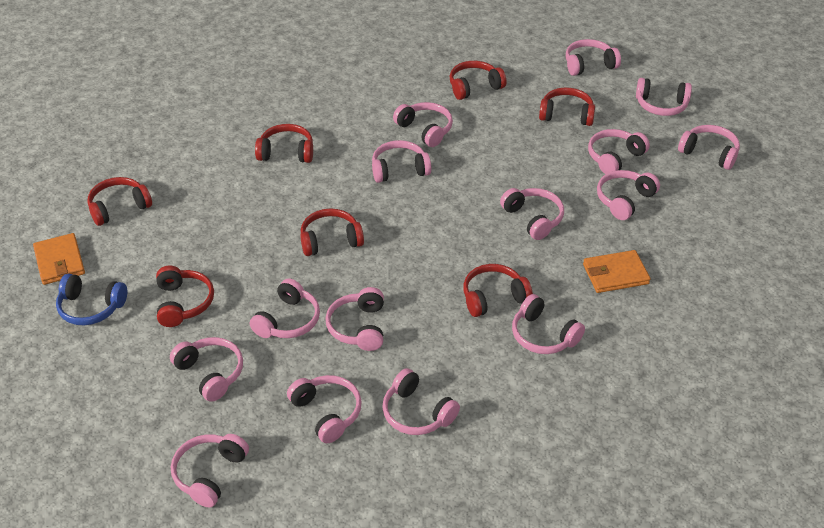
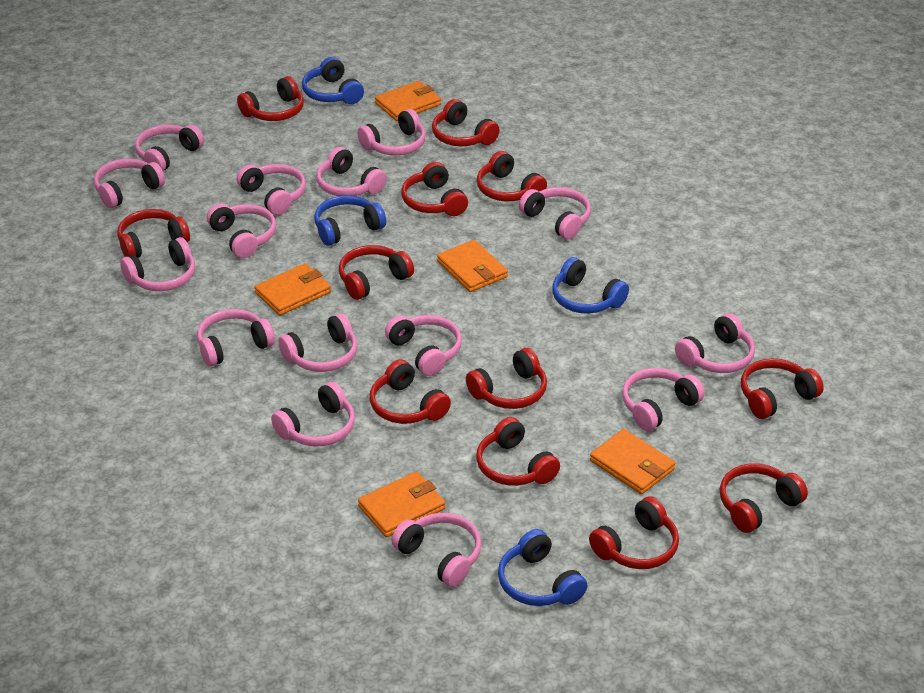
blue headphones: [56,273,127,325] = 1 -> [302,57,364,104] [314,195,386,246] [498,529,587,606] [552,257,629,314] = 4
orange wallet: [33,233,85,285] [583,250,650,293] = 2 -> [254,263,331,315] [358,471,445,537] [375,81,441,121] [437,240,508,292] [590,429,675,494] = 5
red headphones: [88,177,152,226] [156,265,214,327] [255,124,313,163] [300,208,364,256] [450,61,506,100] [463,264,533,317] [539,88,595,126] = 7 -> [117,209,190,258] [237,76,304,121] [339,245,414,300] [370,359,451,424] [401,162,468,216] [432,99,500,146] [466,348,547,409] [476,417,560,486] [477,151,547,201] [589,496,679,569] [720,463,808,533] [741,358,824,419] = 12

